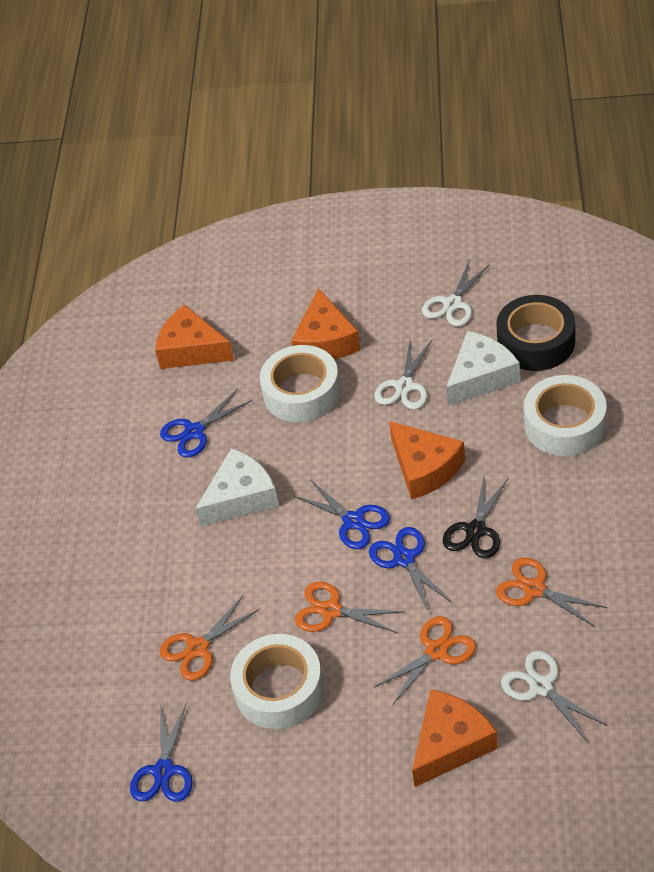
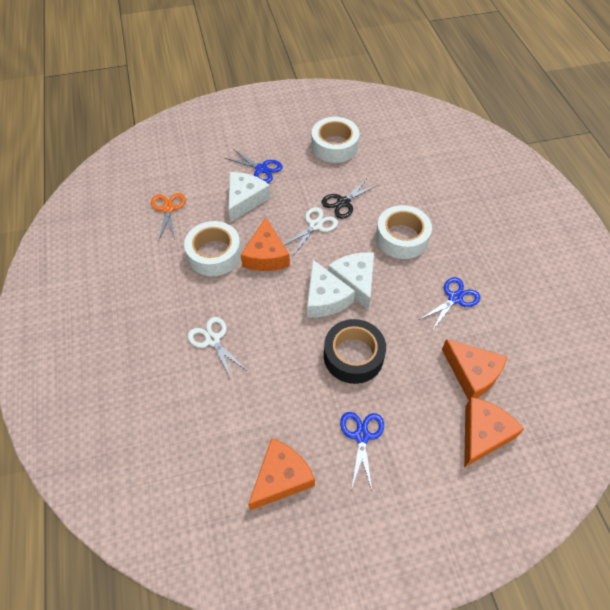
blue scissors: [130,702,193,802] [160,389,252,458] [294,479,390,549] [369,527,452,613] = 4 -> [225,149,283,183] [340,412,384,490] [419,277,480,331] = 3
orange scissors: [159,595,260,681] [295,582,405,633] [373,616,476,705] [496,557,607,627] = 4 -> [151,193,186,240] = 1
white cheese: [195,448,279,527] [446,331,520,406] = 2 -> [229,172,271,222] [307,260,355,317] [328,252,374,310] = 3
white scissors: [375,340,432,410] [422,261,490,327] [501,651,608,742] = 3 -> [188,317,246,378] [284,207,338,254] = 2

